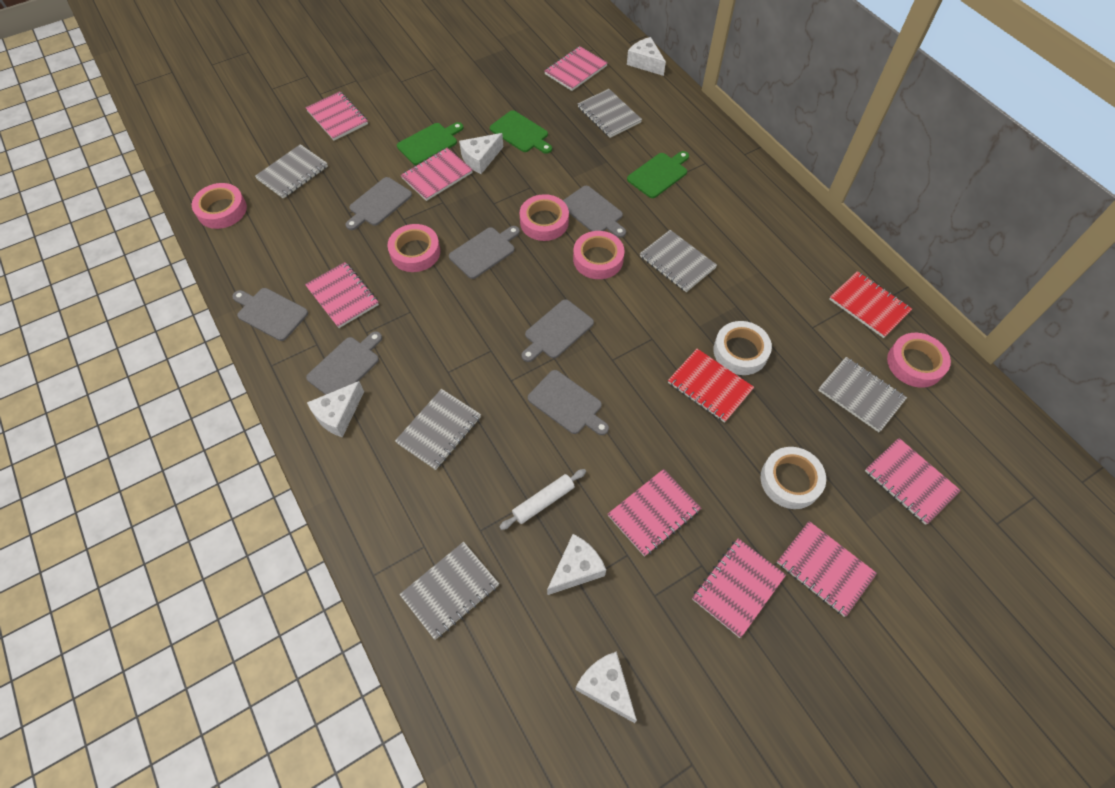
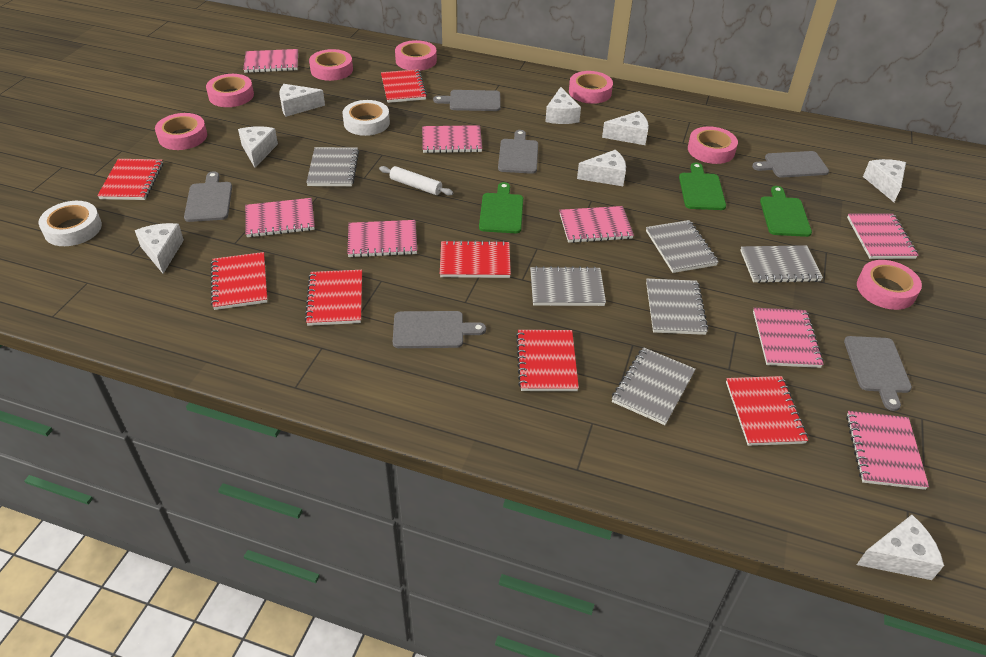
grey cutting board: [232,288,308,341] [306,331,382,395] [345,177,412,230] [449,226,520,279] [521,299,594,362] [528,370,609,435] [563,186,626,238] = 7 -> [184,171,232,222] [393,311,486,348] [433,90,501,111] [498,130,538,174] [752,151,829,178] [844,336,912,411] = 6
pink tape: [192,183,247,229] [388,224,440,272] [520,194,569,241] [573,231,625,279] [887,333,951,388] = 5 -> [155,113,207,150] [206,74,254,107] [309,49,353,81] [395,40,437,71] [569,71,613,104] [688,126,738,164] [857,260,922,310] = 7
red notebook: [668,349,754,423] [829,271,912,338] = 2 -> [97,159,163,200] [211,252,268,310] [305,270,362,326] [381,69,427,103] [440,240,511,278] [516,330,579,391] [726,376,808,446] = 7
white cheese: [307,381,364,438] [459,133,503,174] [547,534,606,595] [575,651,637,723] [627,37,666,76] = 5 -> [135,223,184,274] [238,126,278,168] [280,84,325,117] [545,87,581,124] [577,150,626,186] [602,111,649,145] [857,515,944,580] [863,159,906,202] = 8

